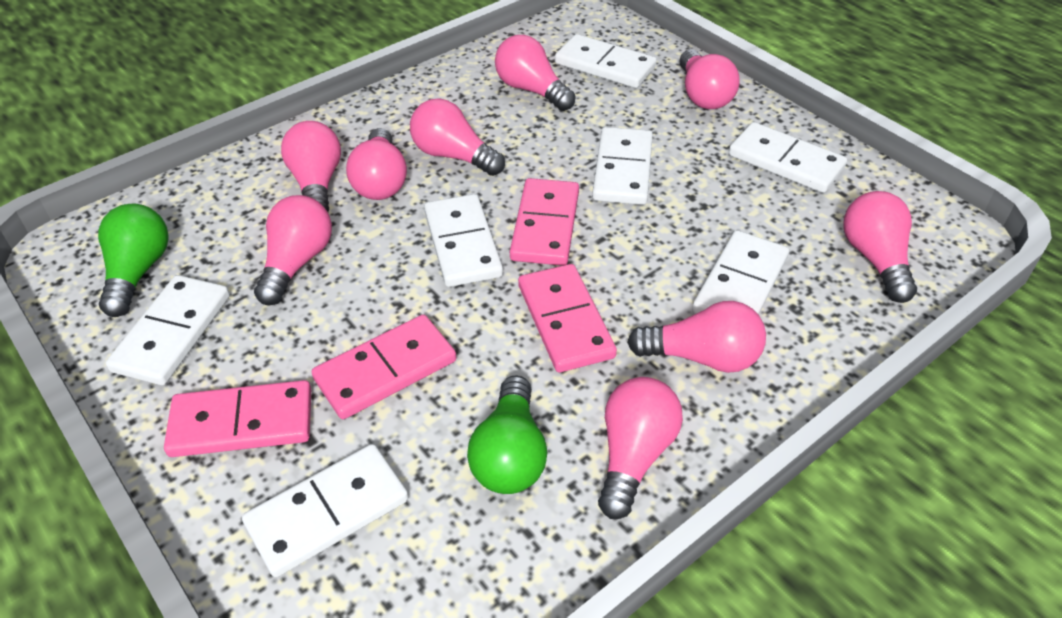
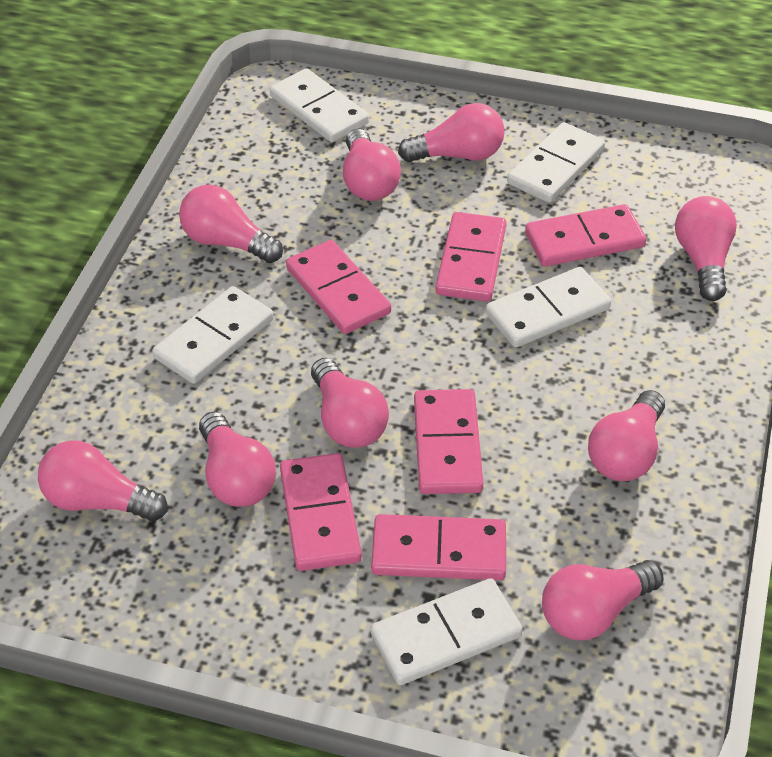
green light bulb: [98,203,169,317] [467,375,547,494] = 2 -> none = 0
pink domino: [164,380,311,457] [312,314,456,419] [510,178,579,266] [518,264,617,372] = 4 -> [280,453,362,571] [286,240,391,334] [371,514,506,580] [414,389,483,494] [436,212,506,301] [525,204,646,267] = 6
white domino: [106,275,230,385] [242,444,408,577] [424,194,503,287] [555,34,657,88] [592,127,653,205] [692,230,789,315] [729,122,847,193] = 7 -> [152,286,273,384] [270,68,369,142] [371,578,523,685] [486,267,611,348] [507,122,605,203] = 5

